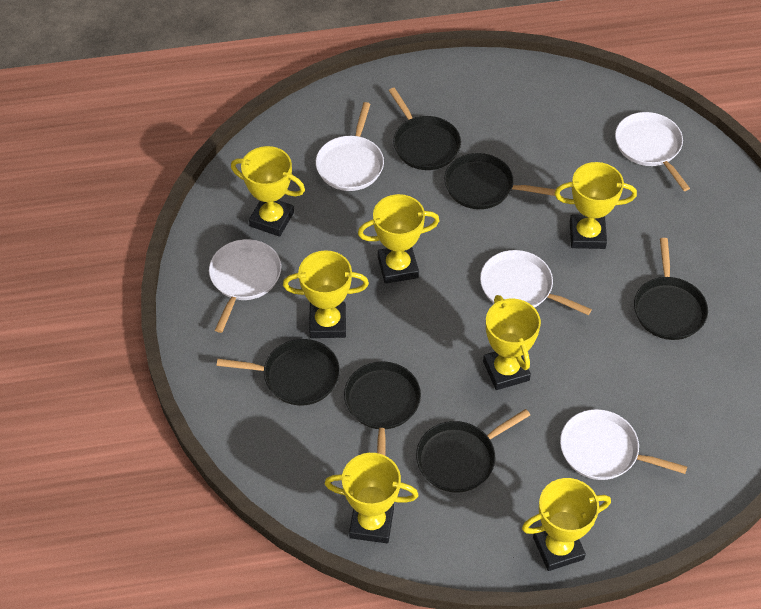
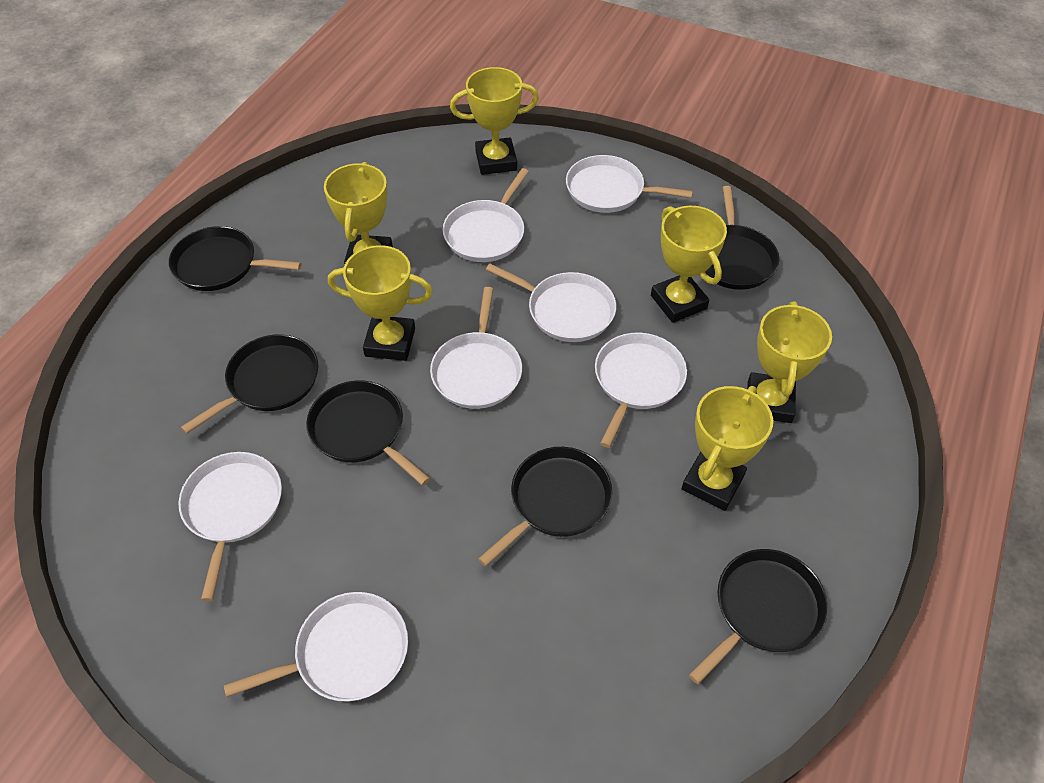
white pan: [209,239,281,333] [316,102,384,191] [480,250,592,315] [560,409,687,480] [615,112,690,191] = 5 -> [179,452,282,601] [224,592,408,701] [430,287,522,409] [443,168,529,262] [486,264,616,342] [566,155,693,213] [595,333,687,448] = 7
yellow trophy: [231,146,305,237] [283,250,369,338] [325,453,418,543] [358,194,440,284] [483,295,541,390] [522,478,611,571] [554,162,637,249] = 7 -> [324,162,393,265] [328,245,433,361] [450,67,539,175] [651,206,727,323] [682,386,773,511] [747,301,832,423] = 6

